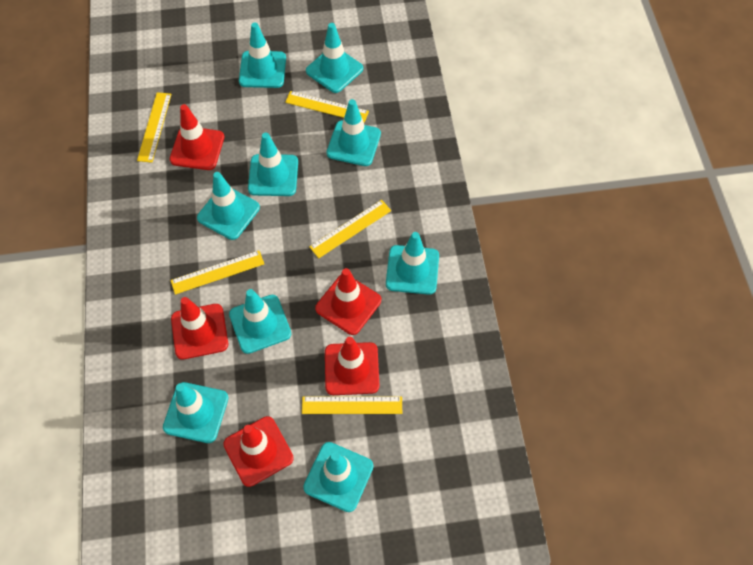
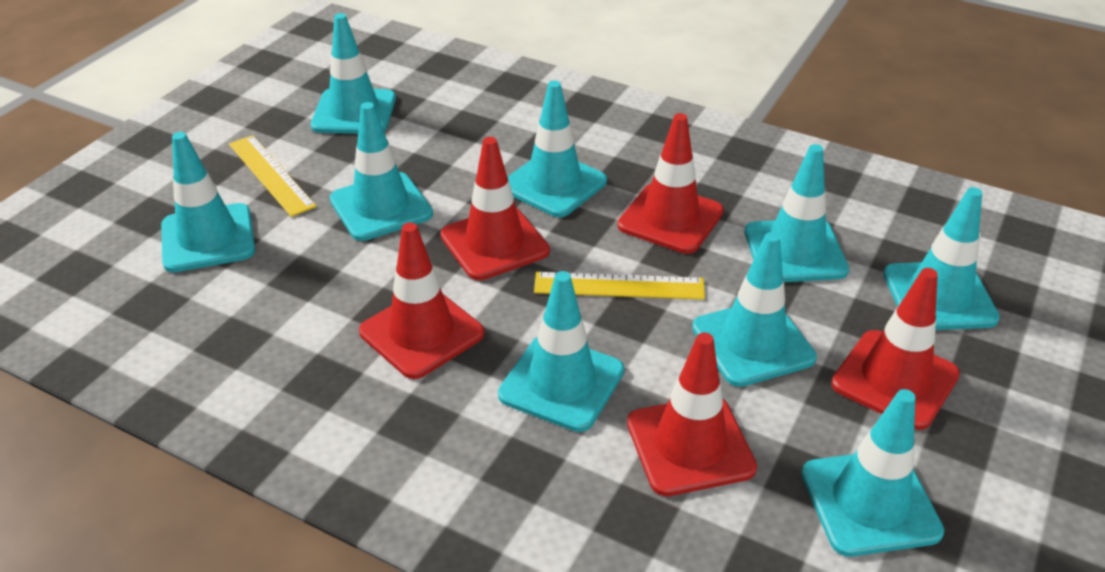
yellow ruler: [137,92,172,163] [170,251,264,295] [285,91,369,123] [302,396,402,414] [309,200,391,258] = 5 -> [229,135,317,217] [534,272,705,300] = 2

